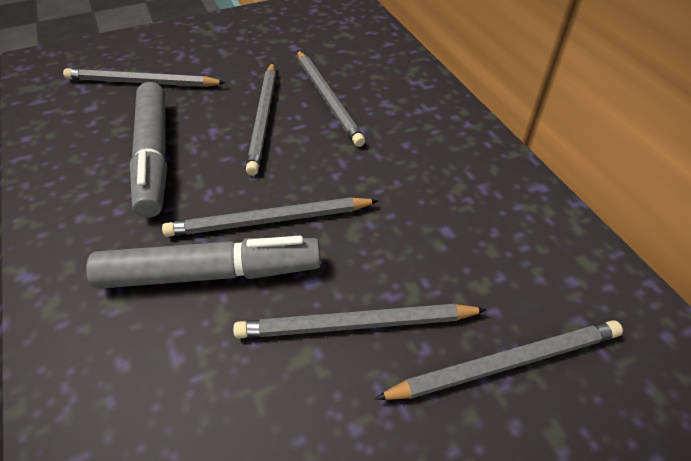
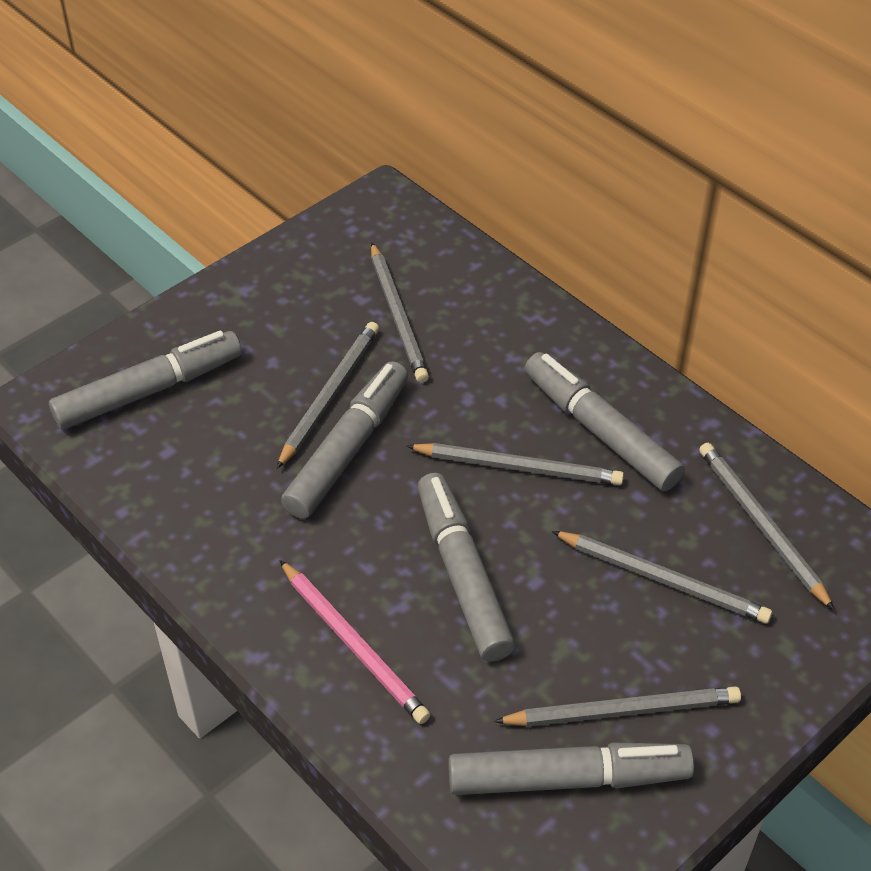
grey marker: [86,236,321,289] [130,82,167,218] = 2 -> [49,330,242,430] [281,361,408,519] [417,473,515,662] [448,742,694,795] [524,352,685,491] = 5
pink pencil: none = 0 -> [279,560,430,724] = 1

